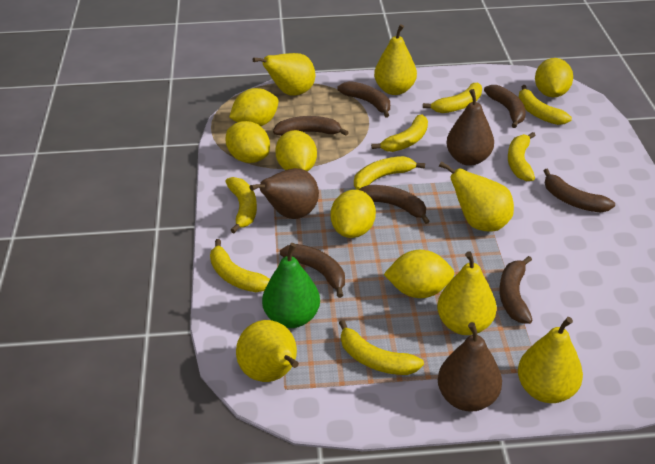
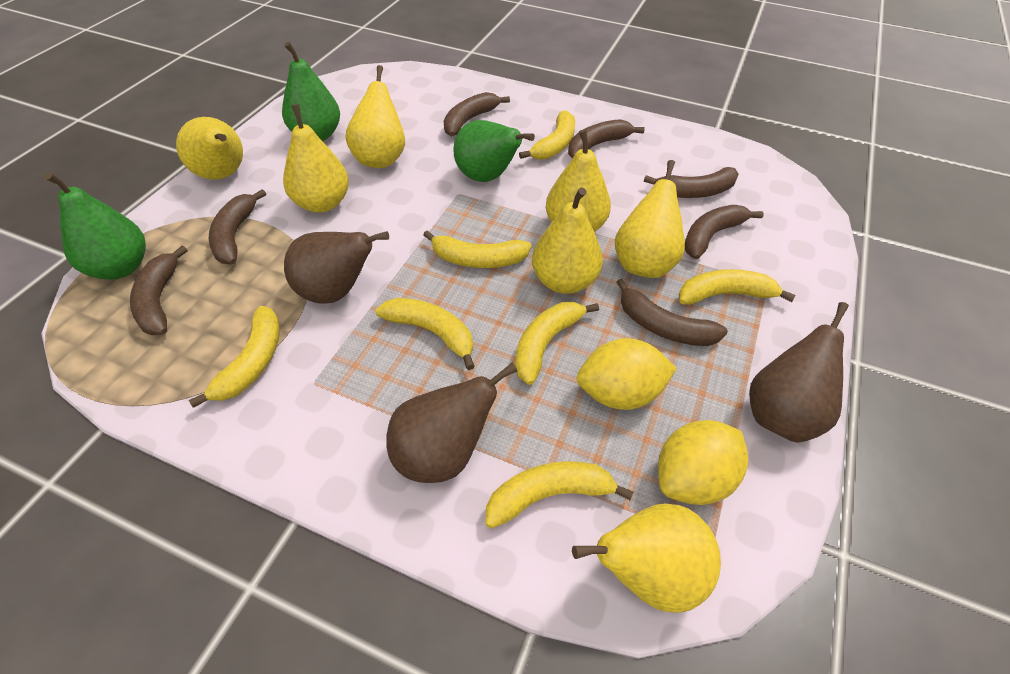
green pear: [262,243,320,328] = 1 -> [44,172,146,280] [282,42,340,141] [453,120,535,182] = 3
yellow banana: [210,239,270,292] [225,177,257,233] [339,320,424,375] [354,156,425,190] [371,115,428,152] [423,83,482,113] [508,132,536,181] [519,85,572,125] = 8 -> [189,306,280,408] [375,298,475,370] [423,230,532,268] [485,461,633,529] [515,302,599,385] [519,110,575,160] [679,269,796,305] = 7
yellow lemon: [225,121,270,163] [229,88,279,126] [275,130,317,171] [330,190,376,238] [384,250,454,298] [535,58,573,97] = 6 -> [577,338,677,410] [658,420,748,505] = 2
yellow pear: [236,320,299,382] [253,53,315,96] [374,24,417,95] [437,251,497,335] [439,161,514,232] [518,317,583,403] = 6 -> [176,117,243,180] [283,104,349,213] [345,65,405,168] [532,187,603,294] [546,129,611,232] [572,503,721,613] [615,160,685,278] = 7

